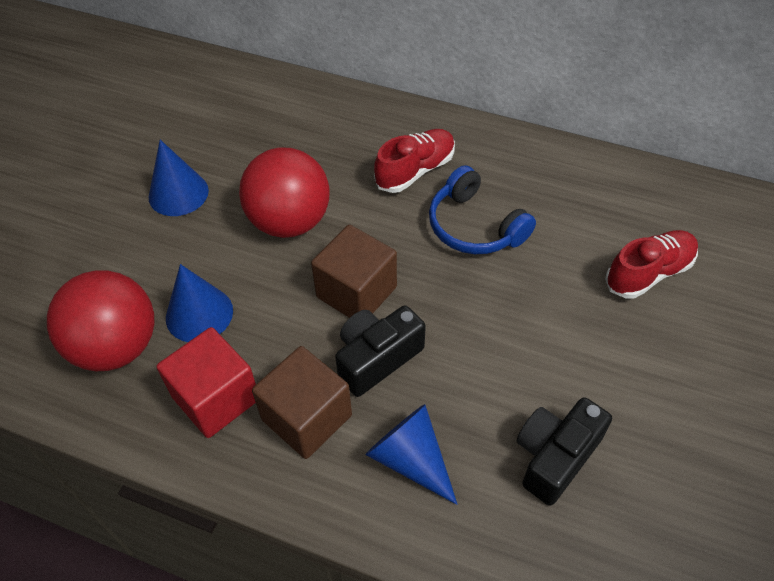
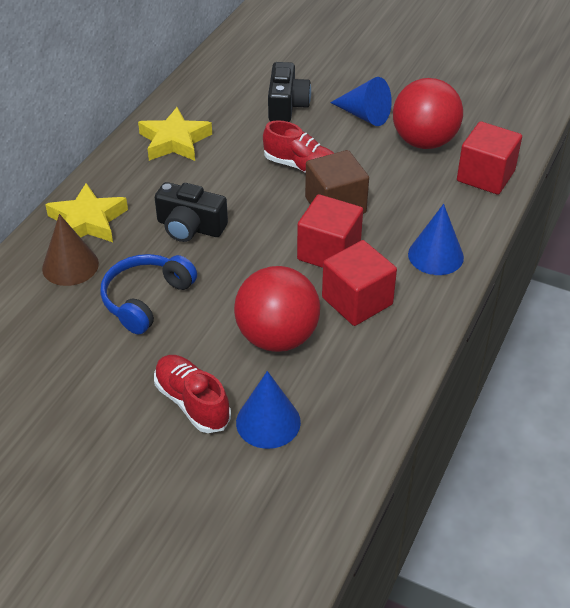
brown cone: none = 0 -> [42,214,99,286] = 1
brown cube: [252,346,352,459] [311,225,397,318] = 2 -> [305,150,369,214] = 1
red cube: [156,327,256,438] = 1 -> [297,194,363,268] [322,240,397,326] [457,121,522,195] = 3
yellow star: none = 0 -> [45,183,128,242] [138,107,212,161] = 2

